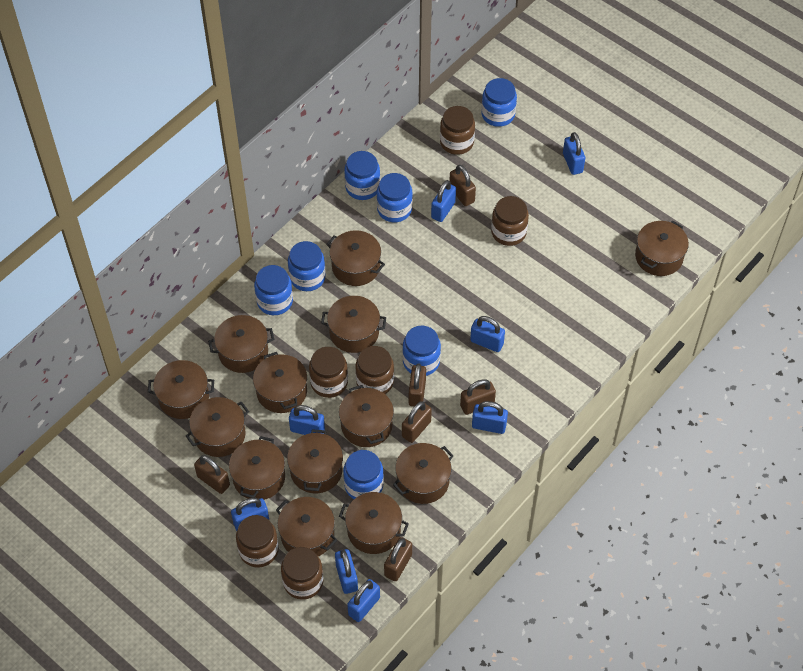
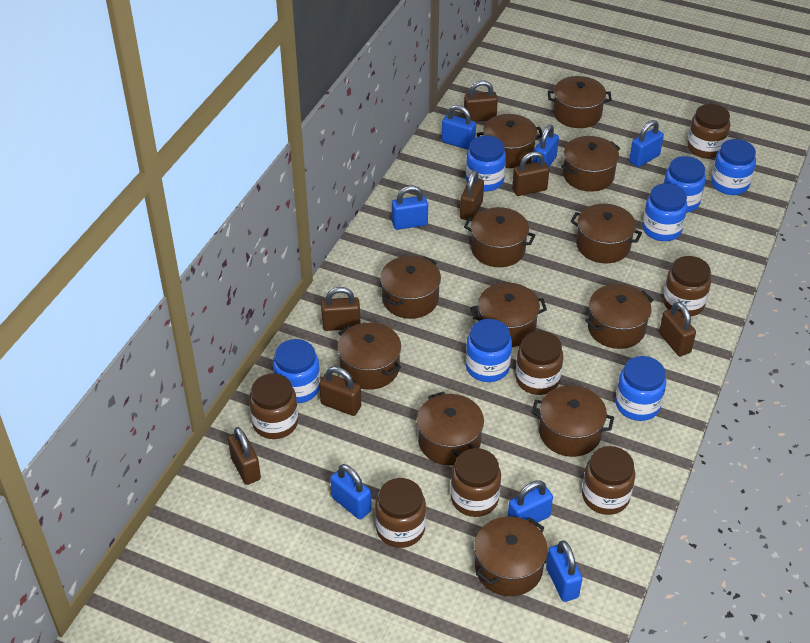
blue padlock: [231,498,269,531] [289,405,325,435] [335,549,358,594] [347,579,380,622] [431,180,456,222] [470,316,505,352] [472,401,508,434] [563,132,585,175] = 8 -> [330,464,371,520] [392,186,428,230] [442,105,476,149] [508,480,553,523] [533,124,559,167] [546,541,582,602] [629,120,664,167] = 7
brown jar: [236,515,279,567] [281,547,323,600] [309,347,348,398] [355,346,394,394] [440,106,475,155] [491,196,529,246] = 6 -> [249,374,298,439] [375,478,426,548] [450,448,501,517] [516,331,563,395] [582,446,635,515] [663,256,711,317] [687,104,730,159] = 7
brown padlock: [194,455,230,494] [384,537,412,581] [402,401,432,443] [409,364,426,406] [449,165,476,206] [460,379,496,415] = 6 -> [228,427,261,485] [319,366,361,416] [321,287,360,331] [460,170,484,221] [464,80,498,122] [512,152,549,196] [659,302,696,356] = 7
brown pot: [148,360,214,419] [186,397,249,457] [208,315,274,373] [229,436,285,500] [253,352,307,413] [276,497,337,556] [287,429,343,493] [321,296,386,353] [326,230,385,286] [339,385,394,447] [339,492,409,554] [393,443,454,504] [635,220,689,276] = 13 -> [337,322,401,390] [380,256,441,319] [417,392,484,466] [464,207,535,267] [470,283,547,347] [475,516,548,596] [477,114,543,168] [531,385,614,457] [548,76,612,128] [561,136,620,192] [570,204,642,263] [585,284,653,349] = 12

